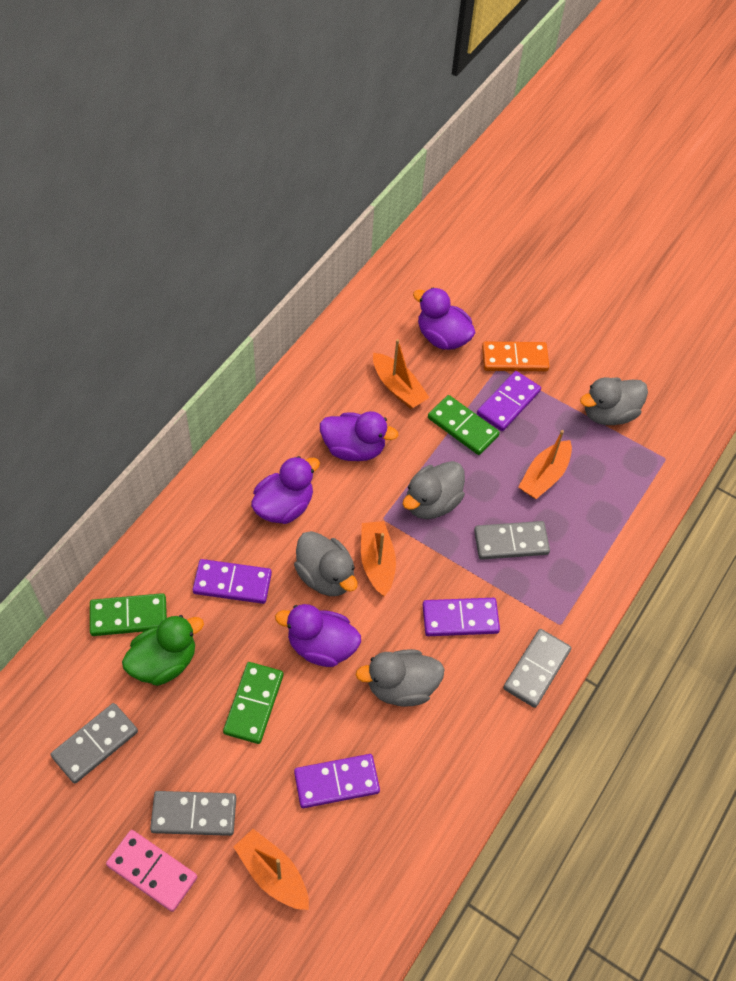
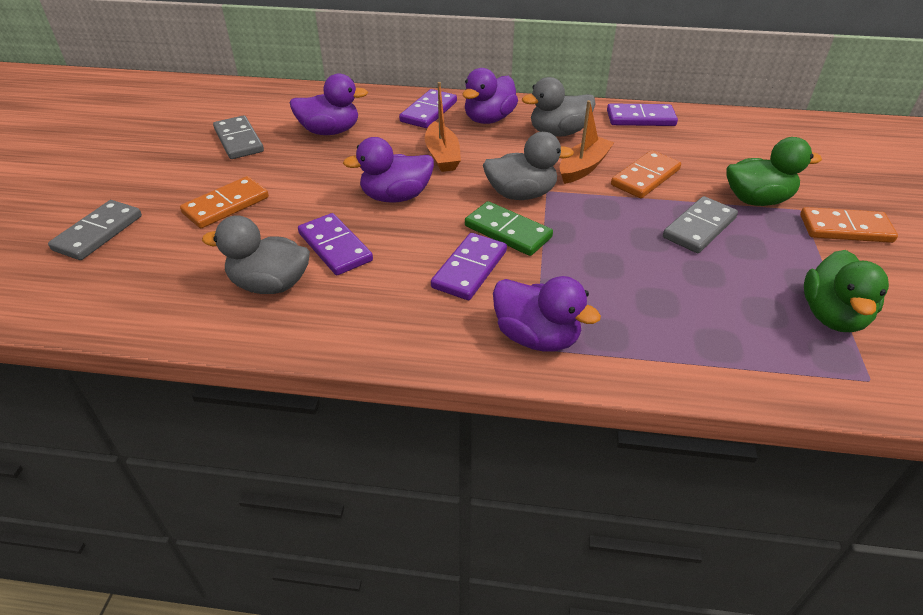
green domino: [90,593,167,636] [223,662,283,744] [428,395,500,455] = 3 -> [465,201,553,256] = 1
green duck: [122,615,204,686] = 1 -> [726,137,822,206] [804,250,889,332] = 2
grey domino: [50,703,138,784] [150,791,236,836] [474,521,550,560] [503,629,571,708] = 4 -> [48,200,142,260] [213,115,264,159] [663,196,738,253] = 3
grey duck: [294,531,358,596] [356,649,445,707] [403,461,465,519] [580,377,648,425] = 4 -> [202,215,310,294] [483,132,574,200] [522,77,596,137] = 3
orange boat: [234,829,309,910] [361,521,396,597] [373,339,430,409] [519,430,572,499] = 4 -> [425,82,461,172] [559,100,615,184] = 2
orange domino: [482,342,549,371] = 1 -> [180,176,269,228] [611,150,681,198] [800,207,898,243] = 3
pink domino: [106,830,197,912] = 1 -> none = 0

